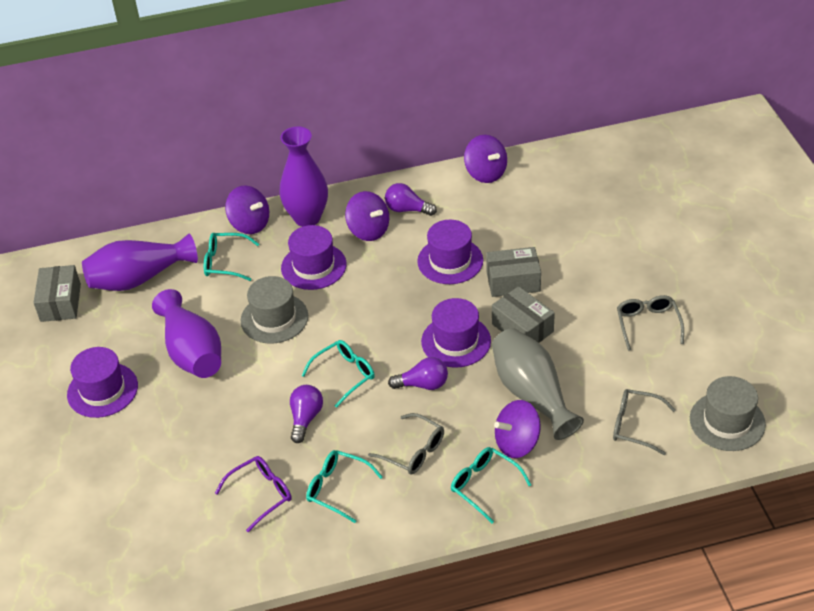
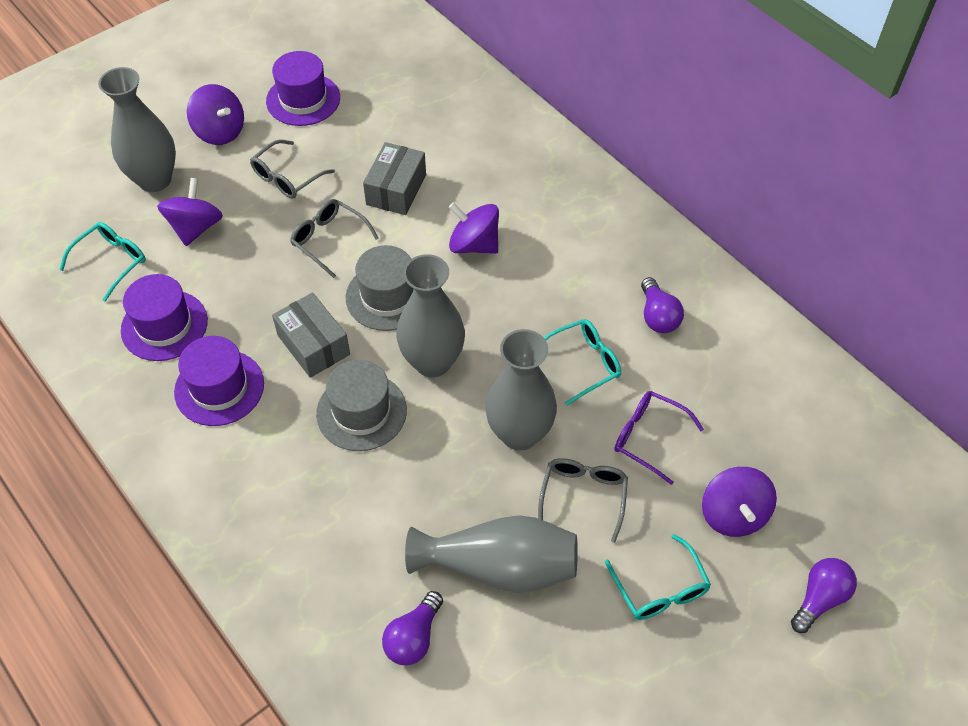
grey box: [33,265,81,322] [486,247,541,297] [492,286,555,343] = 3 -> [272,292,350,378] [363,142,426,215] = 2
grey vase: [492,328,584,440] = 1 -> [98,67,176,192] [396,254,465,377] [405,515,578,593] [485,329,557,450] = 4
purple hat: [67,347,138,418] [281,225,346,290] [417,220,483,284] [421,298,491,368] = 4 -> [121,274,208,361] [174,336,264,426] [266,51,340,126] = 3
purple vase: [82,234,198,291] [152,289,221,378] [279,126,328,227] = 3 -> none = 0
turquoise glasses: [204,233,259,281] [301,340,375,408] [306,450,383,523] [451,447,531,523] = 4 -> [59,222,146,302] [544,319,621,406] [605,534,711,620] = 3

